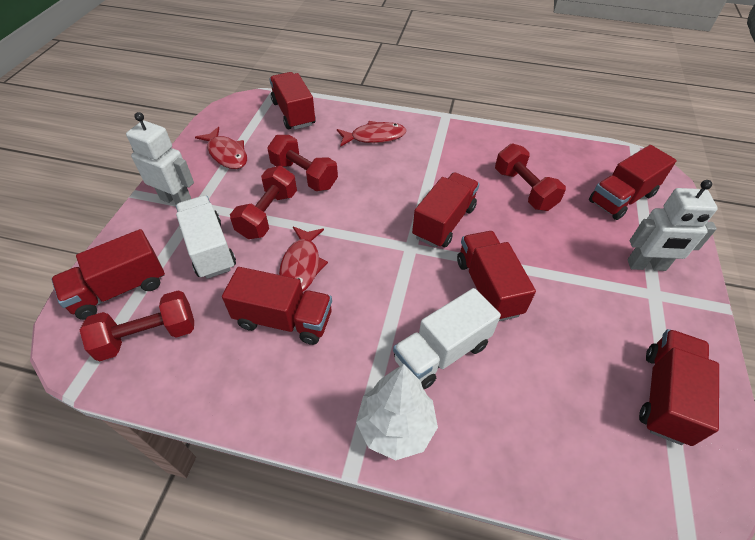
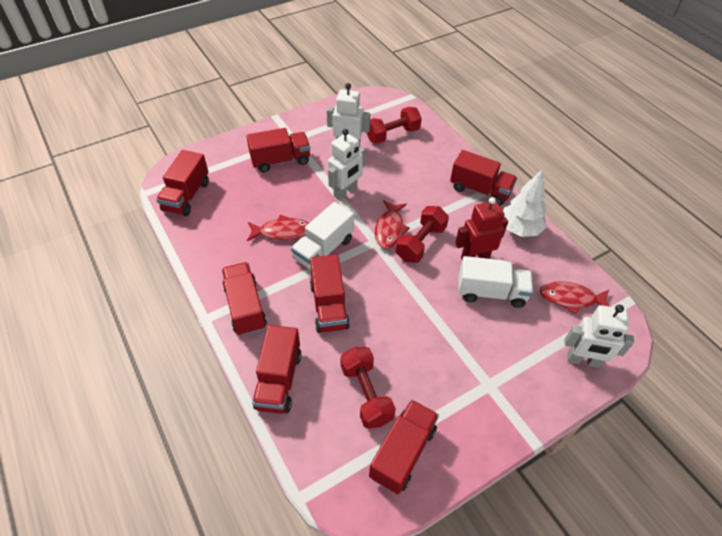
red dumbbell: [80,290,194,361] [230,166,297,239] [267,135,338,191] [495,144,566,211] = 4 -> [341,347,396,429] [366,107,422,144] [396,206,449,263] = 3
red robot: none = 0 -> [455,197,508,260] = 1
white robot: [126,112,194,205] [628,180,718,271] = 2 -> [327,83,370,148] [328,129,365,201] [565,305,634,368] = 3

